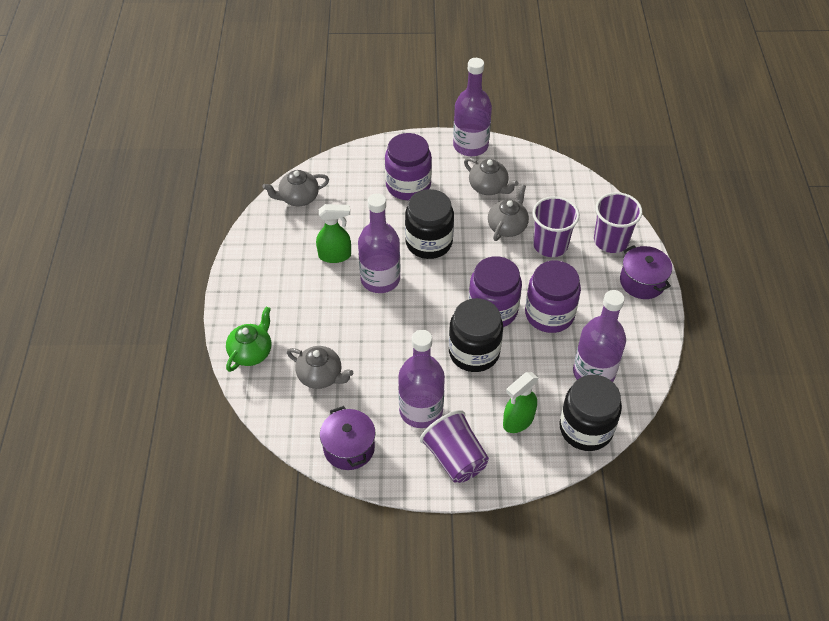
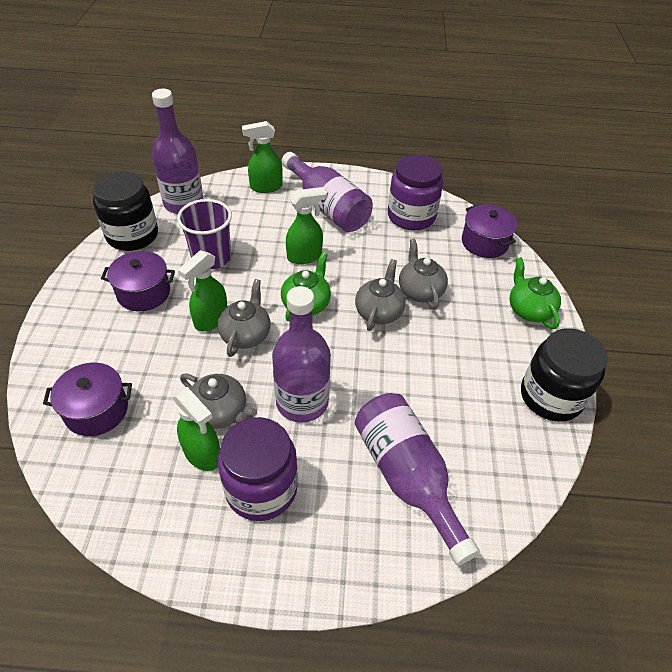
black jar: [405,189,454,259] [449,298,503,372] [559,375,622,451] = 3 -> [92,171,158,251] [521,328,608,422] = 2
green spray bottle: [316,204,351,263] [503,372,538,433] = 2 -> [173,387,220,471] [178,250,227,331] [242,121,283,193] [286,187,327,264] = 4
green teapot: [226,307,271,372] = 1 -> [281,252,331,321] [510,257,561,329] = 2
purple cup: [420,410,489,483] [532,196,579,257] [594,192,642,253] = 3 -> [177,199,232,269] = 1
purple jar: [385,133,432,200] [468,256,522,327] [525,261,581,333] = 3 -> [218,417,298,521] [388,155,443,230] = 2
purple pot: [320,406,375,470] [620,245,672,299] = 2 -> [43,363,132,436] [101,251,175,311] [462,205,517,258] = 3

